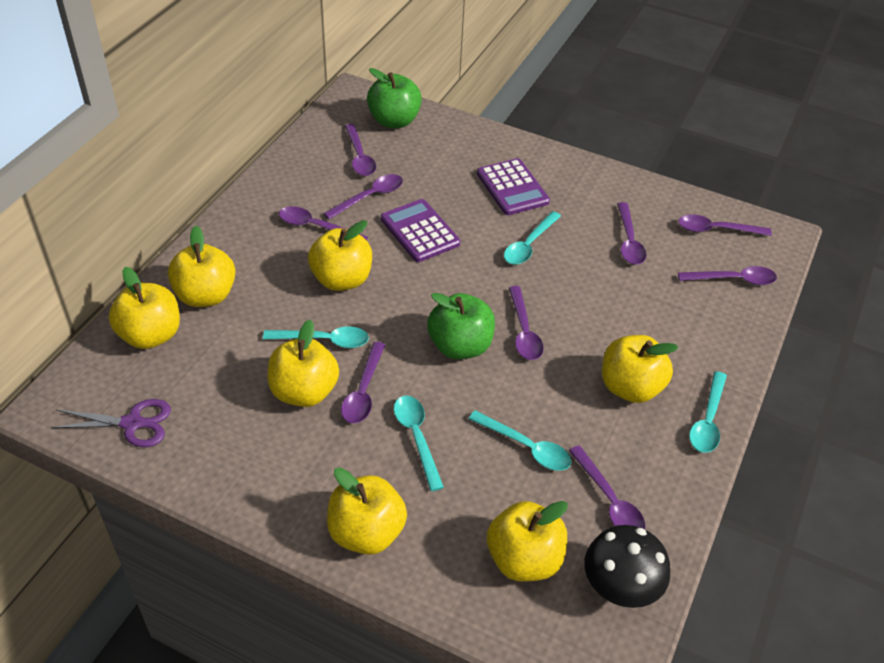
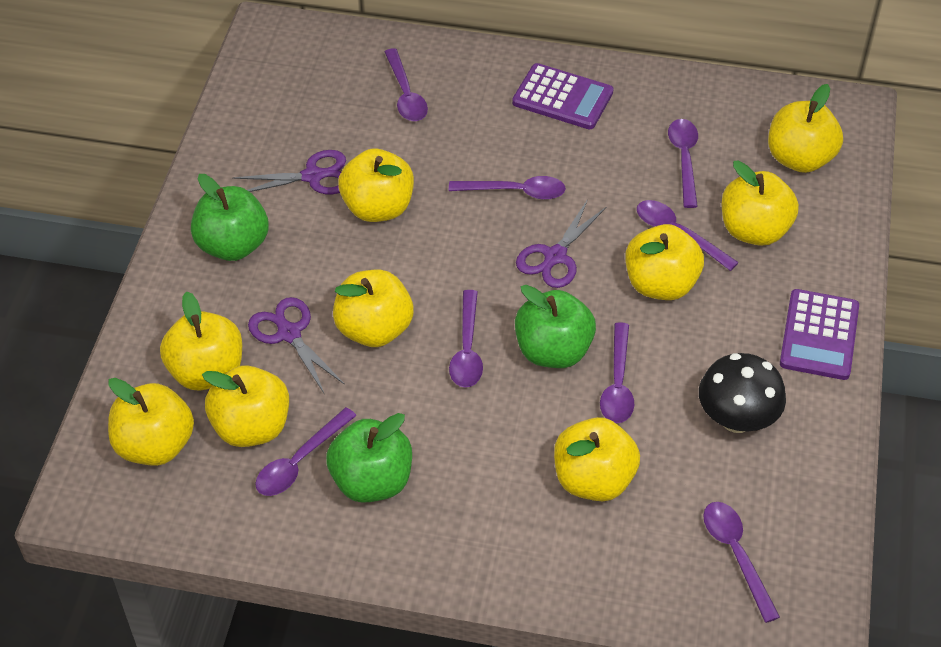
green apple: [367,68,422,128] [427,293,495,359] = 2 -> [191,174,269,261] [326,413,412,503] [515,285,596,368] = 3
purple scissors: [50,399,171,447] = 1 -> [232,150,346,194] [248,297,345,393] [516,199,607,288] = 3
purple spoon: [279,206,368,240] [323,174,403,219] [341,342,385,423] [345,124,376,176] [509,286,544,360] [569,445,645,529] [617,202,646,265] [678,215,772,236] [678,266,777,285] = 9 -> [255,407,357,496] [384,48,428,121] [449,176,566,200] [449,290,483,387] [600,322,634,423] [637,200,739,271] [668,119,698,208] [703,502,780,623] = 8
turquoise spoon: [263,326,369,348] [394,396,444,491] [469,410,571,471] [504,211,561,265] [689,371,727,453] = 5 -> none = 0
yellow apple: [109,267,180,349] [168,226,236,307] [268,320,339,407] [308,220,372,291] [327,468,407,555] [487,501,568,582] [602,335,679,403] = 7 -> [108,378,194,466] [160,291,242,391] [202,365,289,447] [333,270,413,347] [338,149,414,222] [554,417,640,501] [625,224,704,300] [722,160,799,246] [768,84,843,173] = 9

